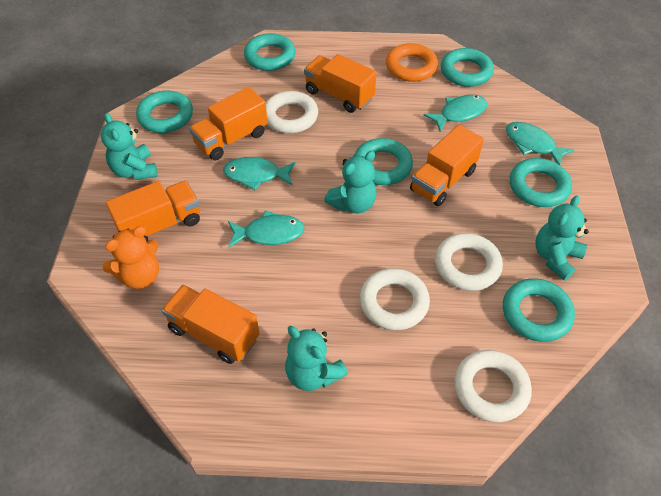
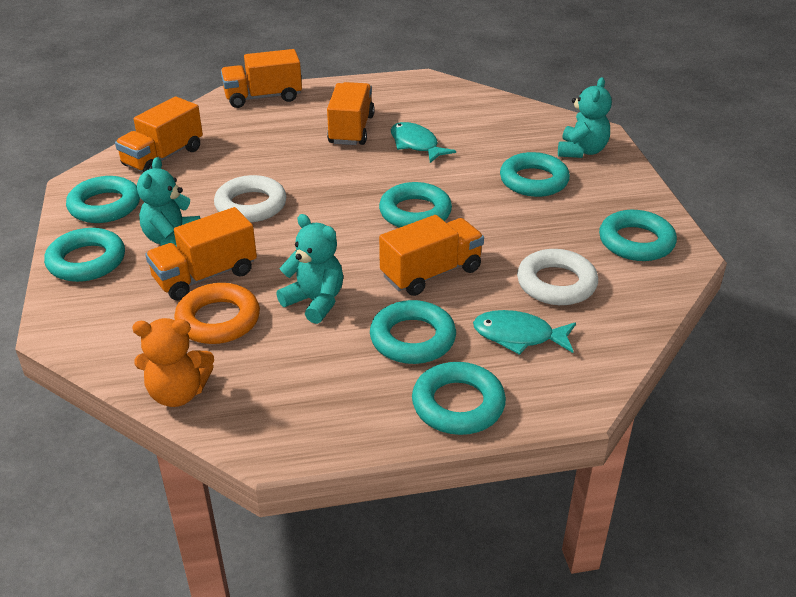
turquoise fish: [223,157,296,190] [228,210,305,248] [424,95,487,132] [506,122,575,165] = 4 -> [391,122,456,163] [473,310,576,355] = 2
turquoise ring: [136,90,193,133] [244,33,296,71] [354,138,413,185] [441,48,494,87] [503,278,575,342] [510,158,572,207] = 6 -> [44,228,125,282] [66,176,140,223] [370,300,456,364] [379,182,452,228] [412,362,506,435] [500,152,570,197] [599,210,677,261] = 7
turquoise teddy bear: [101,113,158,180] [285,326,348,391] [324,151,376,213] [536,195,589,281] = 4 -> [137,157,200,247] [276,214,343,324] [558,77,612,158] = 3
white ring: [266,91,318,133] [360,268,430,330] [435,233,503,291] [454,350,532,422] = 4 -> [214,175,287,222] [517,249,598,305] = 2

